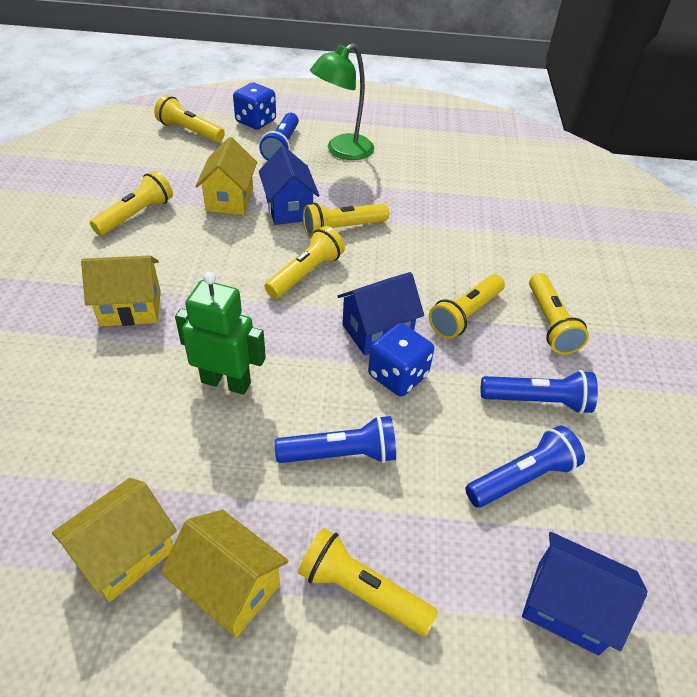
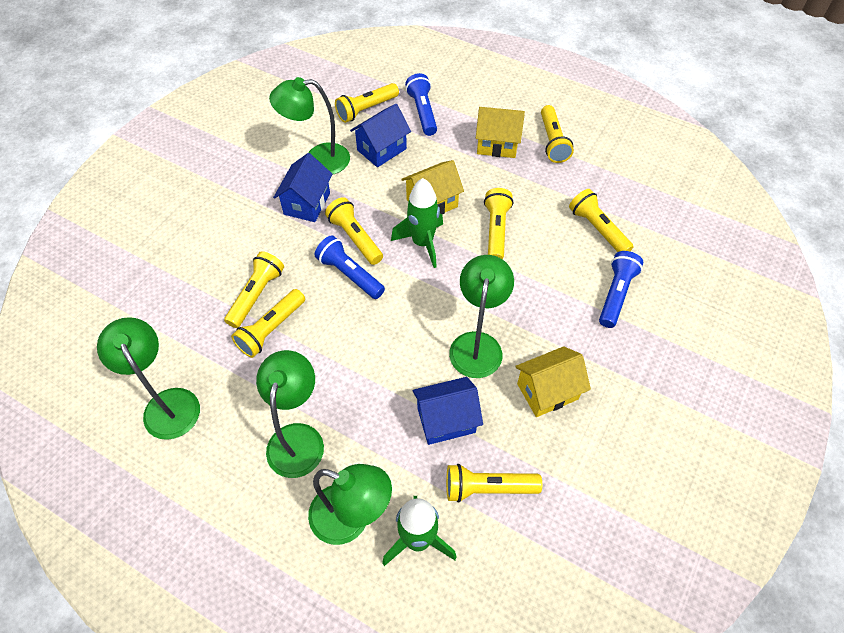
blue dice: [233,83,276,130] [368,323,434,397] = 2 -> none = 0
blue flashlight: [259,113,299,161] [275,415,396,463] [465,425,585,508] [481,370,598,414] = 4 -> [315,235,385,299] [405,73,437,136] [599,251,643,328] = 3
green lamp: [310,43,374,160] = 1 -> [97,317,200,440] [256,350,324,478] [269,77,350,174] [308,464,392,545] [449,255,514,378] = 5
green robot: [175,272,266,395] = 1 -> none = 0
green rocket: none = 0 -> [382,496,457,566] [391,178,443,268] = 2
yellow flashlight: [90,171,173,236] [154,95,225,143] [264,226,345,298] [298,528,438,636] [303,203,389,238] [429,274,505,339] [529,273,589,354] = 7 -> [224,251,284,328] [231,289,305,358] [325,197,383,265] [335,83,399,123] [446,464,542,503] [484,188,513,259] [541,105,574,163] [569,189,634,252] = 8
yellow house: [52,478,177,602] [81,255,161,326] [161,510,288,637] [195,137,257,215] = 4 -> [401,160,464,214] [476,107,525,158] [515,346,591,417] = 3

